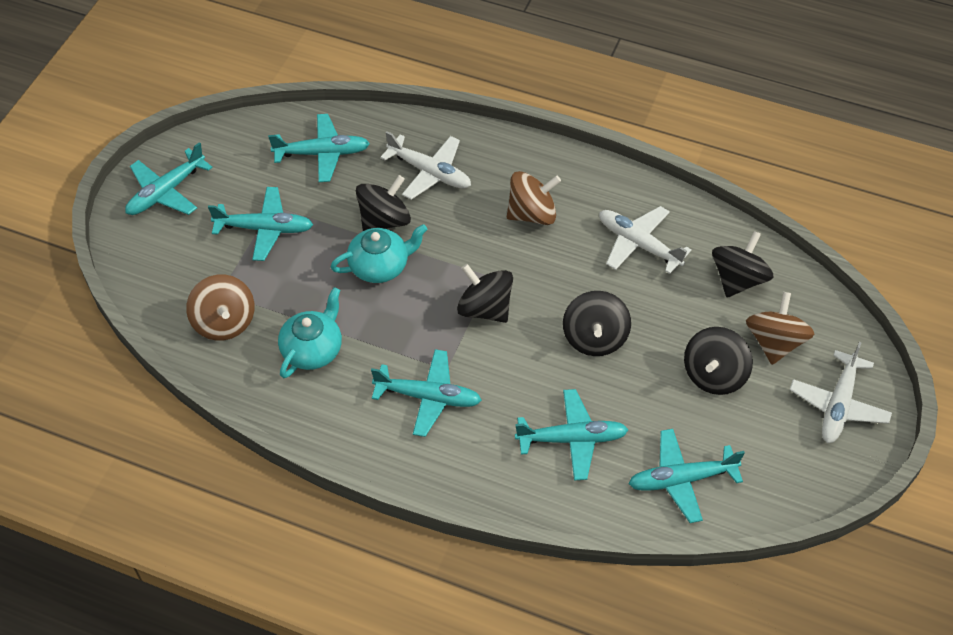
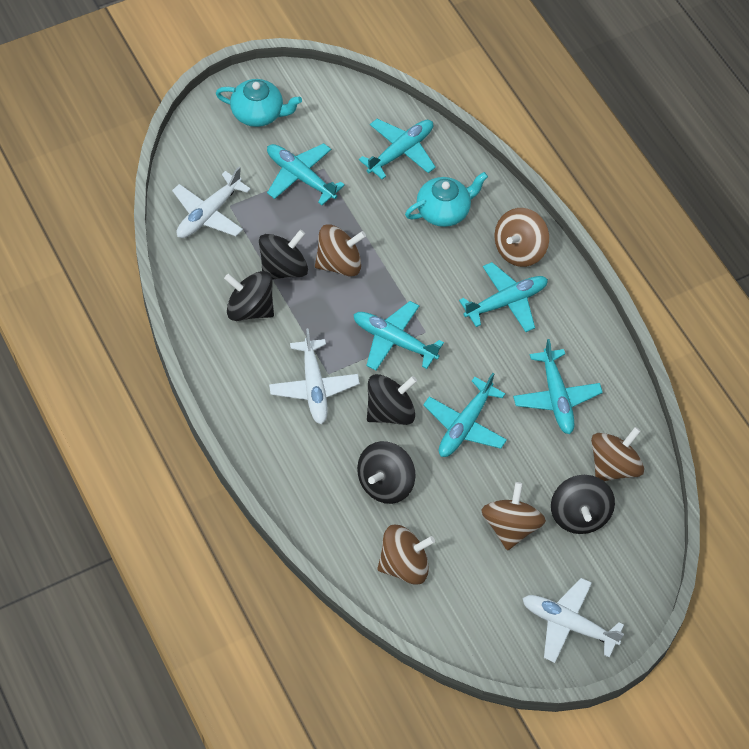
brown spinning top: [186,274,255,341] [507,171,561,225] [746,292,814,365] = 3 -> [315,224,366,276] [377,525,435,585] [481,482,546,551] [495,208,549,267] [591,427,644,481] = 5

